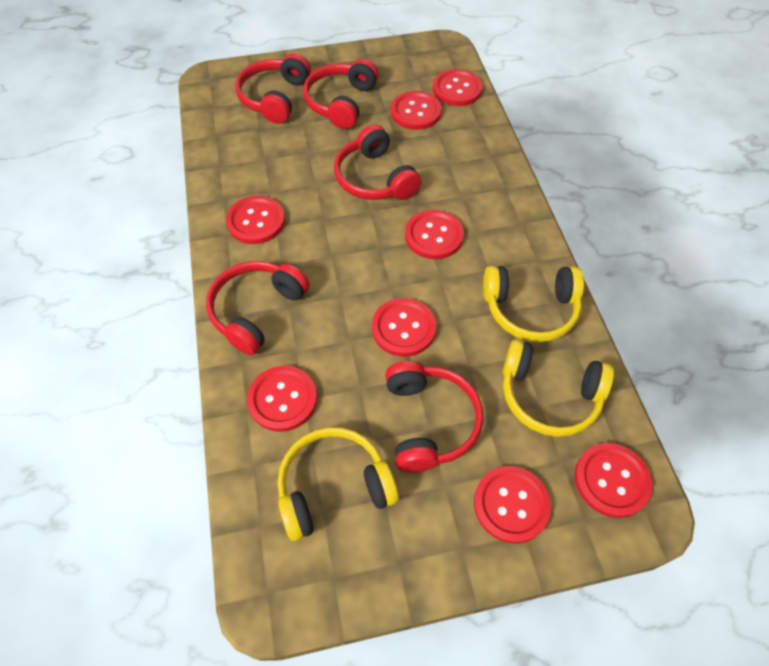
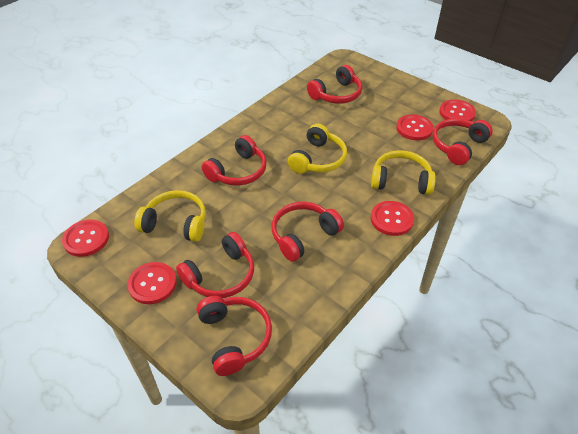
red button: [226,196,285,244] [247,366,317,432] [372,298,436,357] [391,91,442,130] [405,210,464,259] [433,69,483,106] [474,466,551,544] [575,443,653,518] = 8 -> [62,220,109,257] [127,262,177,304] [371,201,414,236] [396,115,434,141] [439,100,476,121] = 5
red headphones: [206,261,310,355] [236,53,311,124] [303,59,379,129] [334,125,421,200] [385,361,483,473] = 5 -> [176,232,254,298] [197,296,272,376] [202,135,267,186] [272,202,344,262] [307,65,362,104] [432,118,493,165] = 6

